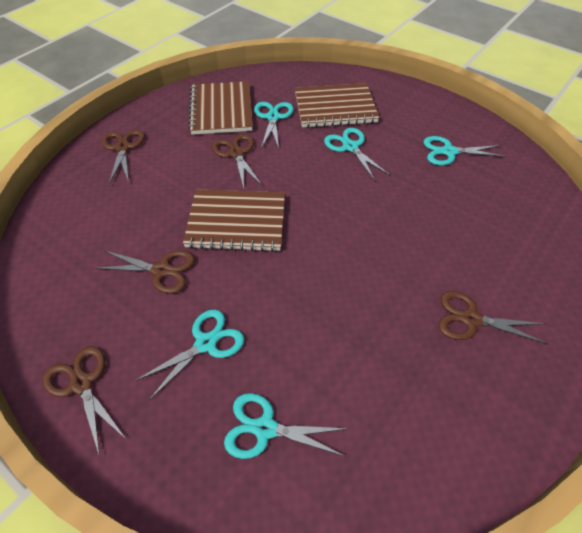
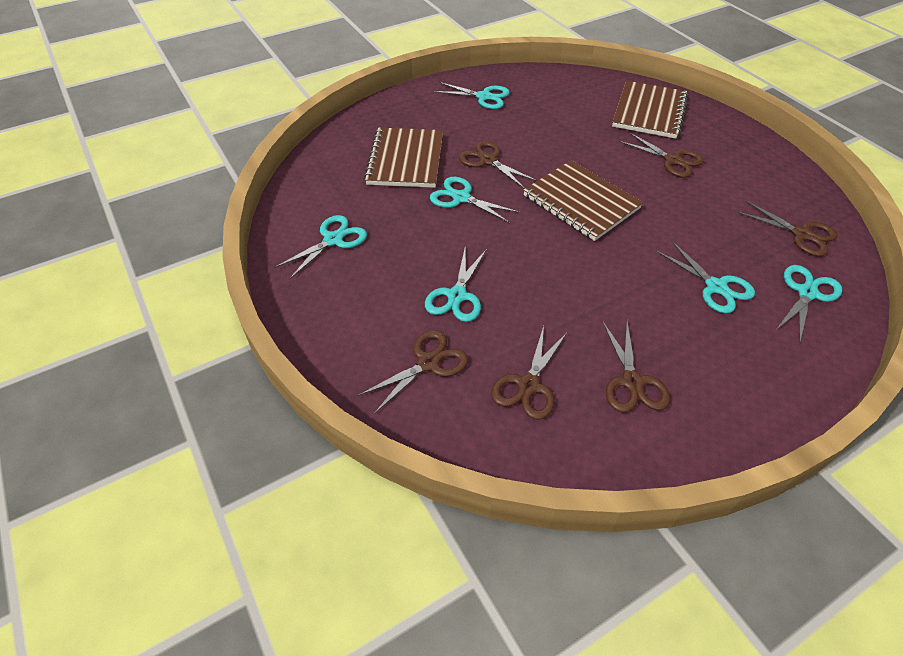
brown scissors: [43,346,127,456] [95,250,195,294] [102,130,145,184] [212,134,262,188] [439,291,548,344] = 5 -> [358,330,469,414] [458,141,538,189] [491,326,567,420] [603,321,670,412] [619,132,704,178] [736,200,838,256] = 6
turquoise scissors: [135,310,244,400] [224,393,349,459] [254,102,294,149] [324,128,390,181] [423,136,506,165] = 5 -> [274,215,367,280] [425,249,487,322] [430,177,520,223] [433,82,510,109] [656,241,755,314] [775,265,842,342] = 6

